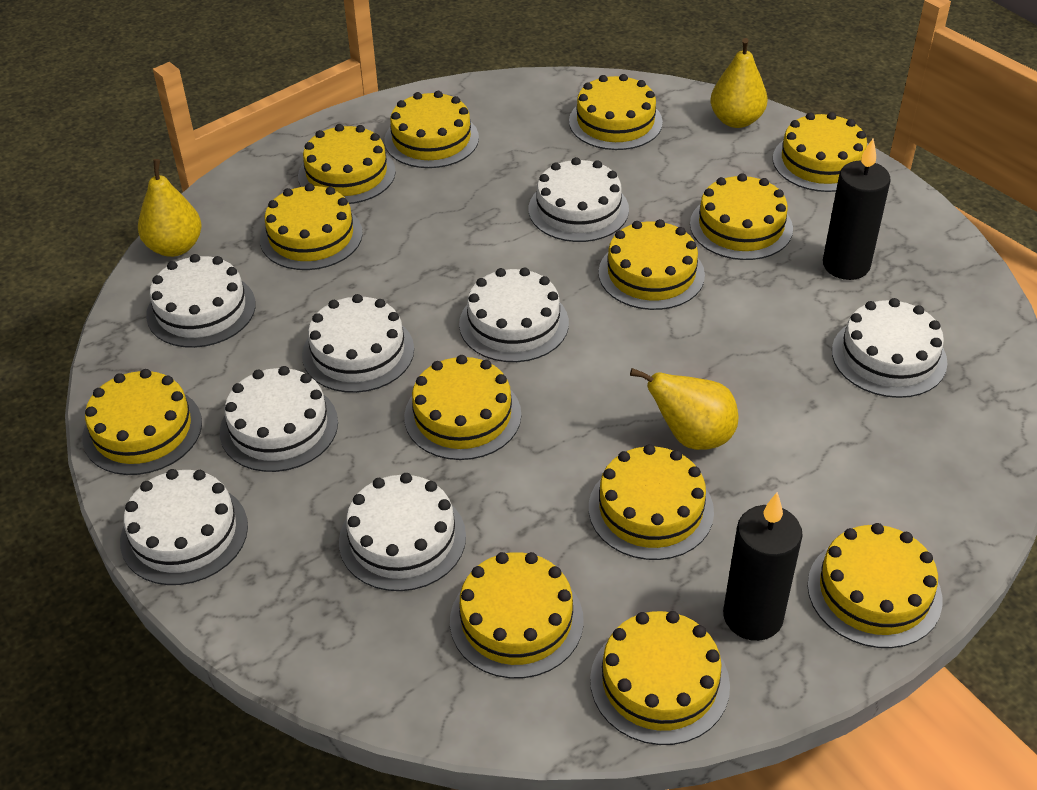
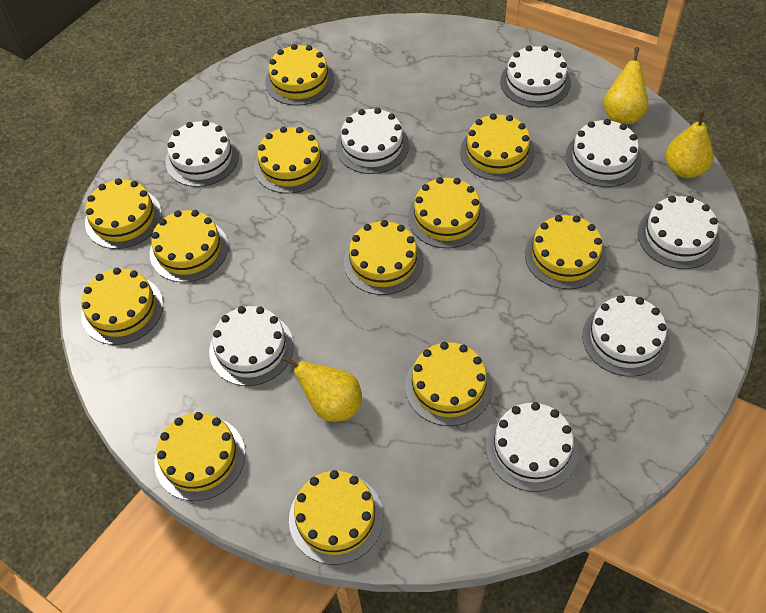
black candle: [723,492,803,641] [823,139,891,280] = 2 -> none = 0
yellow cake: [82,369,202,475] [260,183,363,270] [298,124,396,204] [384,91,479,168] [404,355,521,460] [450,552,584,679] [569,74,663,150] [589,444,714,560] [590,611,730,745] [599,219,705,310] [690,173,793,260] [773,112,867,192] [807,523,943,648] = 13 -> [81,268,163,345] [85,178,162,249] [150,210,228,282] [155,412,245,501] [254,127,328,194] [265,44,334,106] [289,470,383,565] [344,220,424,295] [405,342,493,426] [408,177,486,248] [460,113,535,181] [525,215,606,289] = 12

